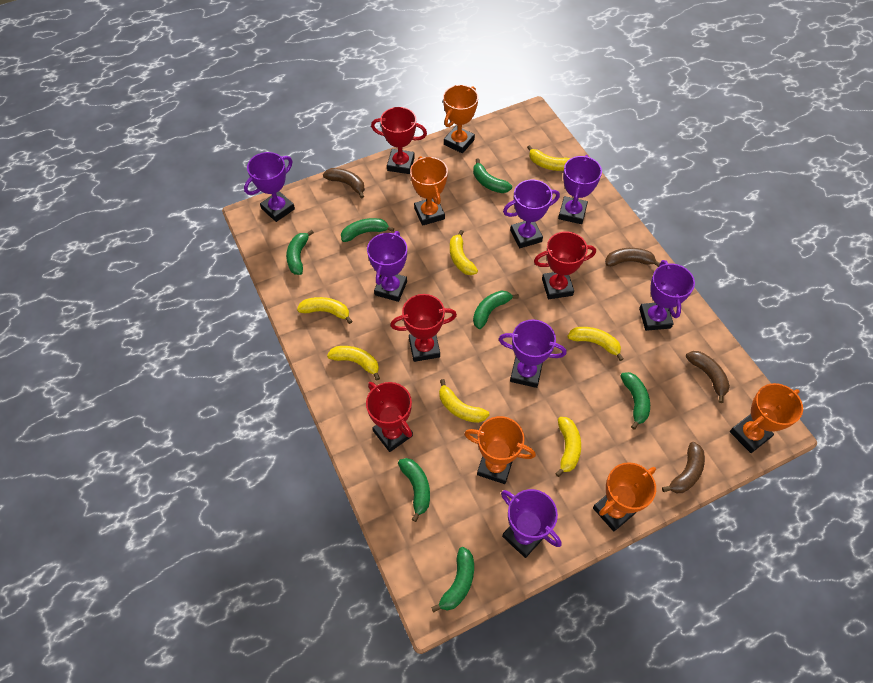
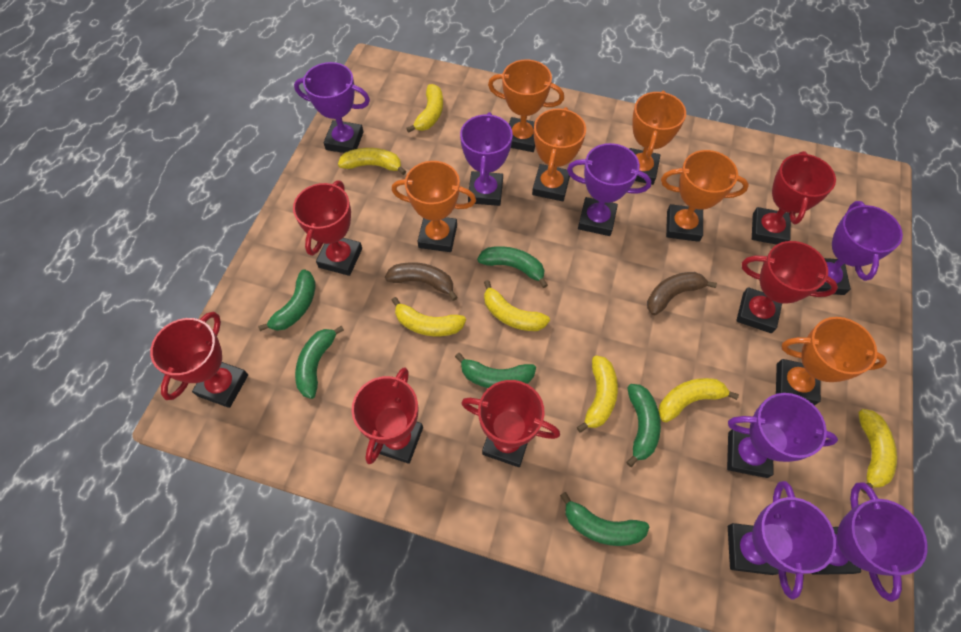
brown banana: [323,168,365,198] [605,248,660,267] [662,442,705,493] [686,351,730,403] = 4 -> [385,262,458,301] [647,272,717,315] = 2
green banana: [286,230,314,275] [341,218,394,242] [398,458,430,522] [431,547,474,613] [473,159,512,193] [473,290,519,329] [620,372,650,430] = 7 -> [258,269,316,331] [295,325,344,399] [455,353,536,388] [477,246,548,288] [560,492,649,546] [626,384,661,467] = 6
orange trophy: [410,156,448,226] [443,85,478,154] [464,416,536,484] [593,462,656,531] [730,383,803,453] = 5 -> [392,161,476,252] [488,59,564,152] [532,107,586,201] [629,91,686,185] [661,150,749,242] [776,317,887,406] = 6
red trophy: [366,382,413,452] [371,107,427,174] [390,294,457,362] [534,231,596,299] = 4 -> [150,312,248,408] [293,181,362,276] [351,367,423,464] [461,380,560,467] [736,241,838,333] [752,151,836,245] = 6

